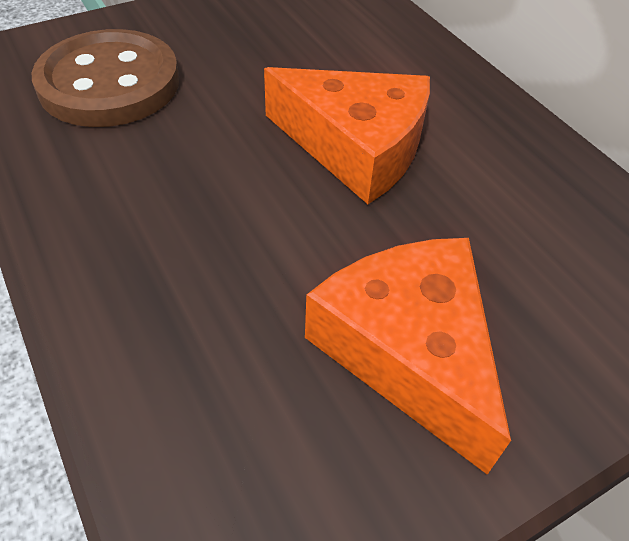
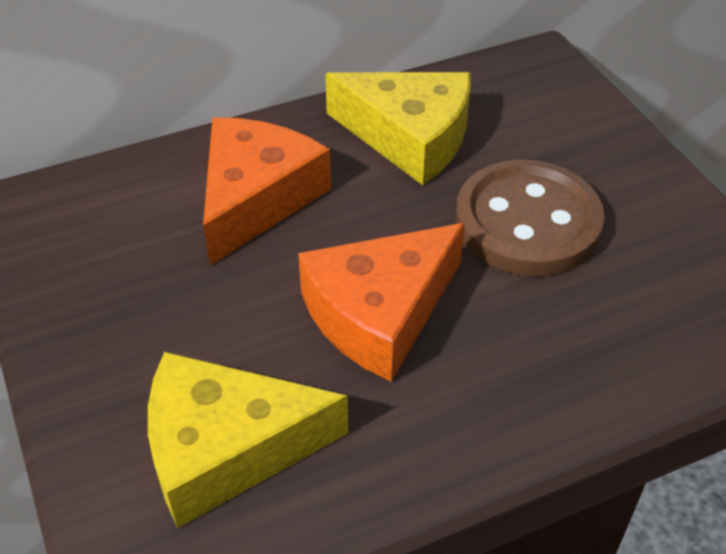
yellow cheese: none = 0 -> [148,352,348,528] [325,72,471,185] = 2

